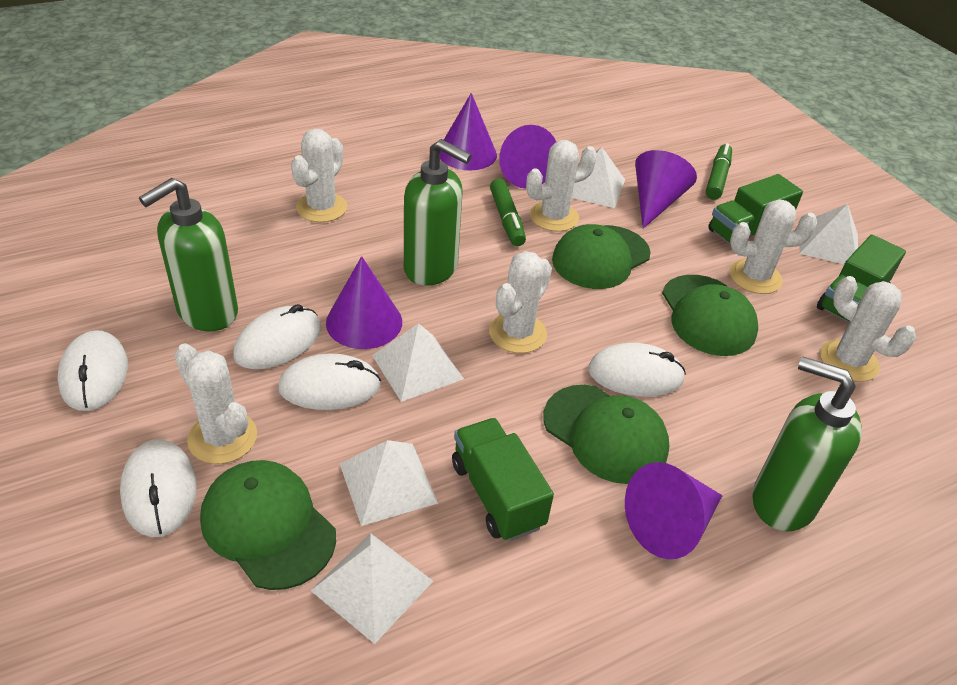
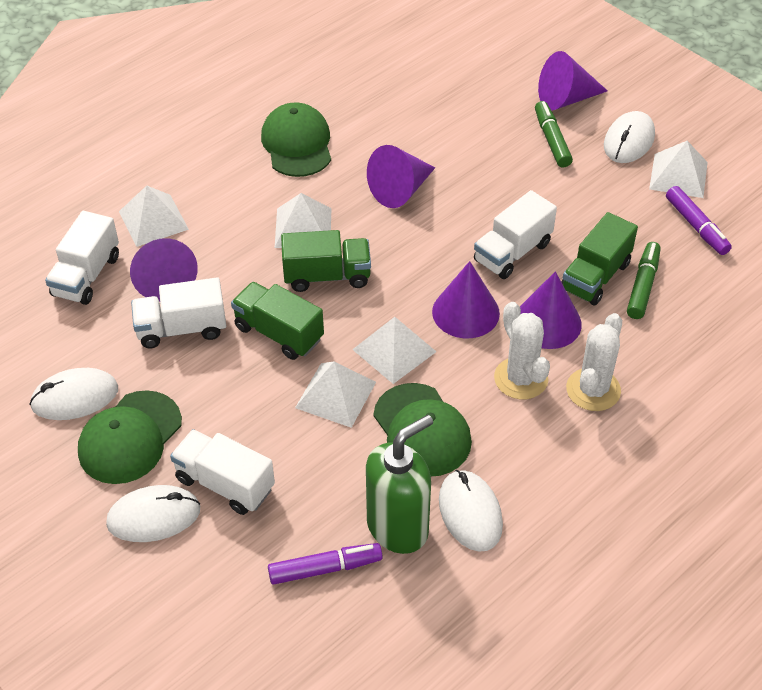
green cap: [200,460,336,590] [543,385,669,484] [552,224,650,289] [662,275,758,356] = 4 -> [78,390,182,484] [261,103,331,177] [373,383,472,476] = 3
green soap dispenser: [139,178,238,331] [404,139,472,286] [752,356,862,531] = 3 -> [366,415,433,554] = 1
purple marker: none = 0 -> [268,543,383,585] [666,186,732,255] = 2
white cactus: [174,343,257,464] [291,129,347,222] [489,251,552,353] [526,140,597,232] [729,200,817,294] [820,276,916,382] = 6 -> [494,302,550,399] [566,313,622,411] = 2
white mouse: [57,330,128,411] [120,439,196,537] [234,304,321,369] [278,354,381,410] [588,343,686,397] = 5 -> [29,368,118,420] [106,485,200,542] [439,470,503,552] [604,111,655,163] = 4
white truck: none = 0 -> [45,211,119,305] [131,277,226,348] [170,429,275,515] [474,190,557,279] = 4

